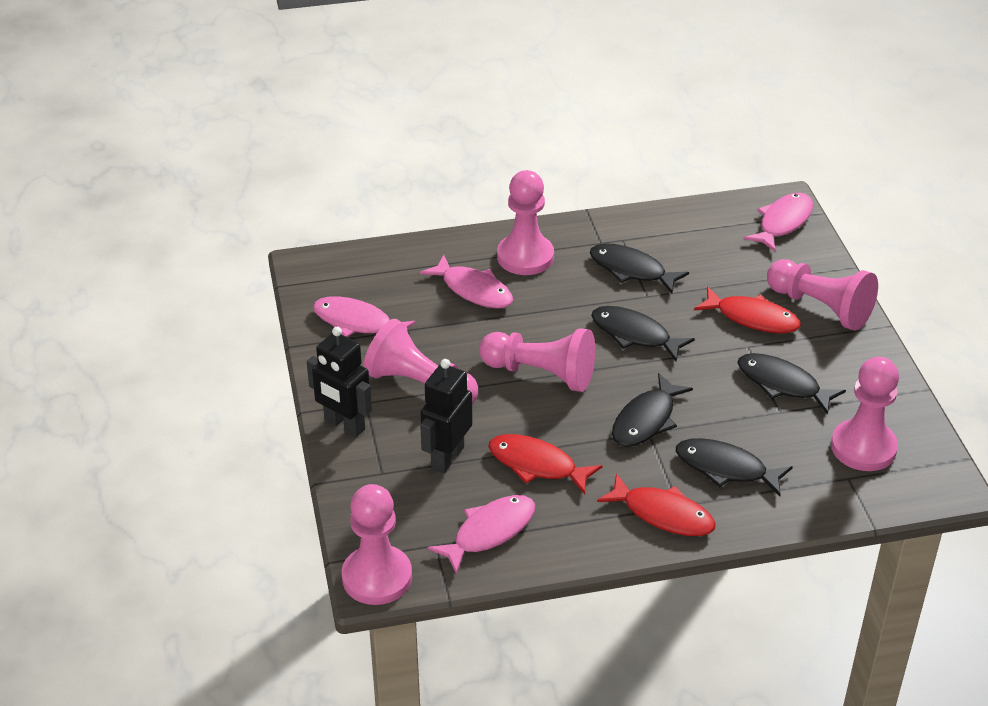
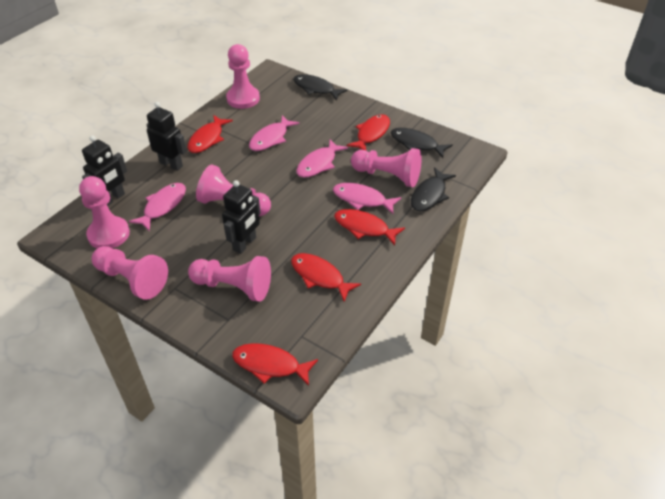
black fish: [590,243,689,294] [591,306,695,361] [612,373,693,447] [676,438,793,496] [737,353,846,415] = 5 -> [293,74,348,101] [391,128,453,158] [411,167,456,211] = 3
black robot: [307,327,372,437] [420,359,472,473] = 2 -> [82,135,127,206] [146,102,187,171] [222,180,261,254] = 3
red fish: [488,434,603,494] [597,473,716,536] [694,287,801,333] = 3 -> [187,115,233,153] [232,343,318,386] [291,253,361,301] [334,209,405,246] [346,114,390,150] = 5

